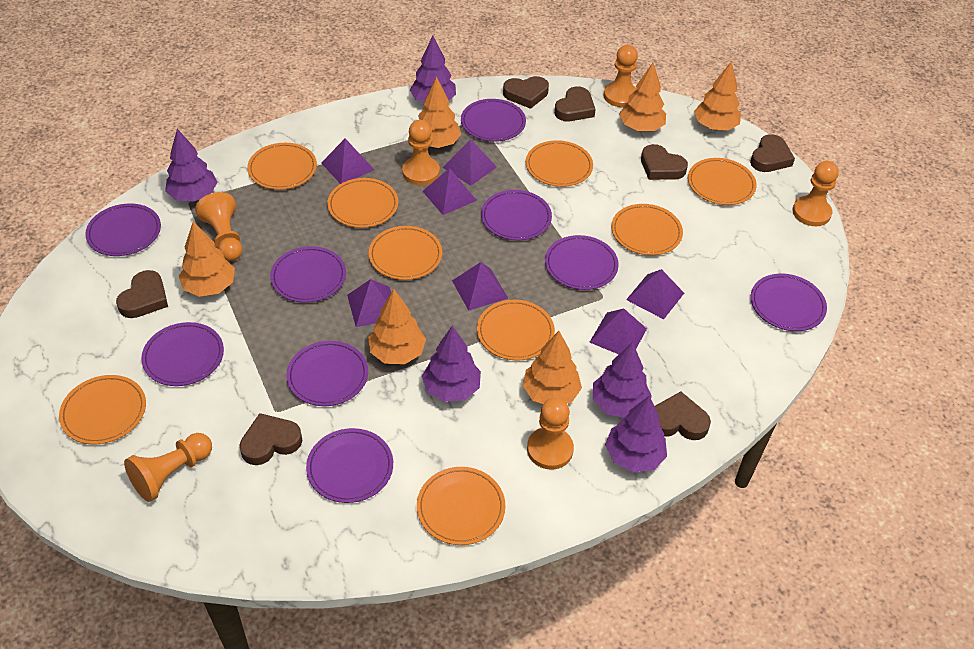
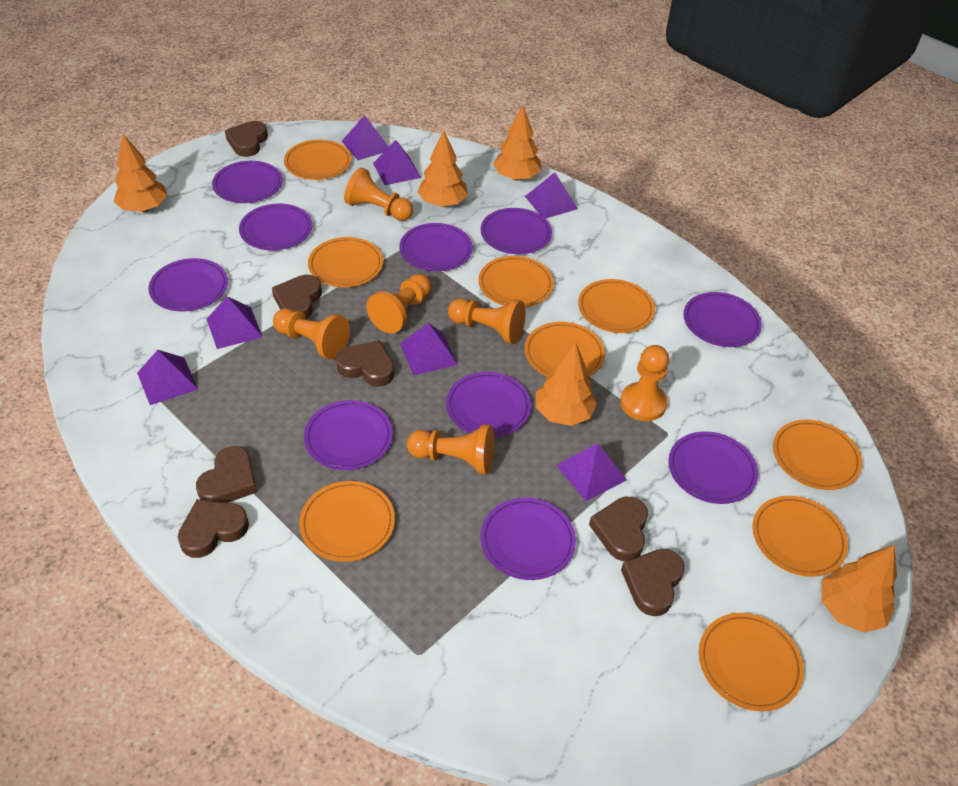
orange tree: [179,221,235,297] [368,289,426,364] [418,77,461,148] [522,331,582,404] [619,63,666,131] [694,61,741,130] = 6 -> [114,134,167,212] [418,130,468,207] [493,105,542,181] [536,341,597,426] [822,545,897,633] = 5
purple plate: [85,204,161,256] [141,322,224,386] [270,246,346,303] [286,341,368,406] [306,428,393,503] [461,99,526,142] [481,190,552,240] [545,235,619,290] [751,274,827,331] = 9 -> [148,258,228,312] [212,161,283,203] [239,203,312,251] [304,400,393,470] [399,223,473,272] [446,372,531,437] [481,208,552,254] [481,498,576,580] [668,431,758,504] [683,292,762,347] = 10
purple tree: [165,129,218,202] [410,36,456,103] [422,326,481,402] [593,342,652,418] [605,396,667,472] = 5 -> none = 0

